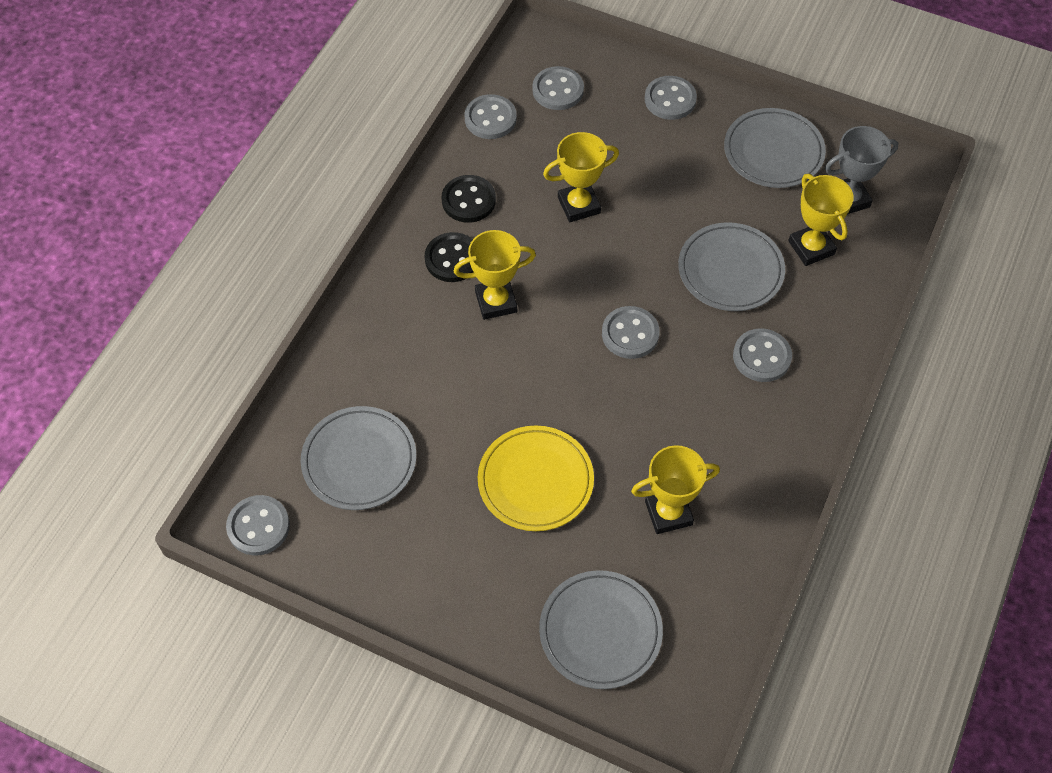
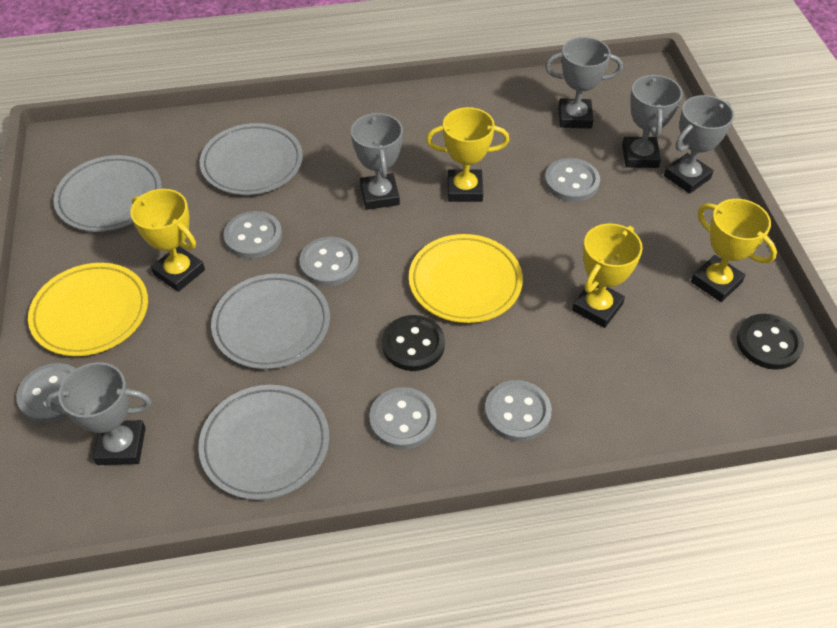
grey trophy: [825,126,899,214] = 1 -> [45,362,152,465] [351,112,403,210] [545,37,623,128] [622,74,683,168] [664,95,734,194] = 5
yellow plate: [478,425,594,531] = 1 -> [28,263,148,356] [409,234,523,323] = 2

